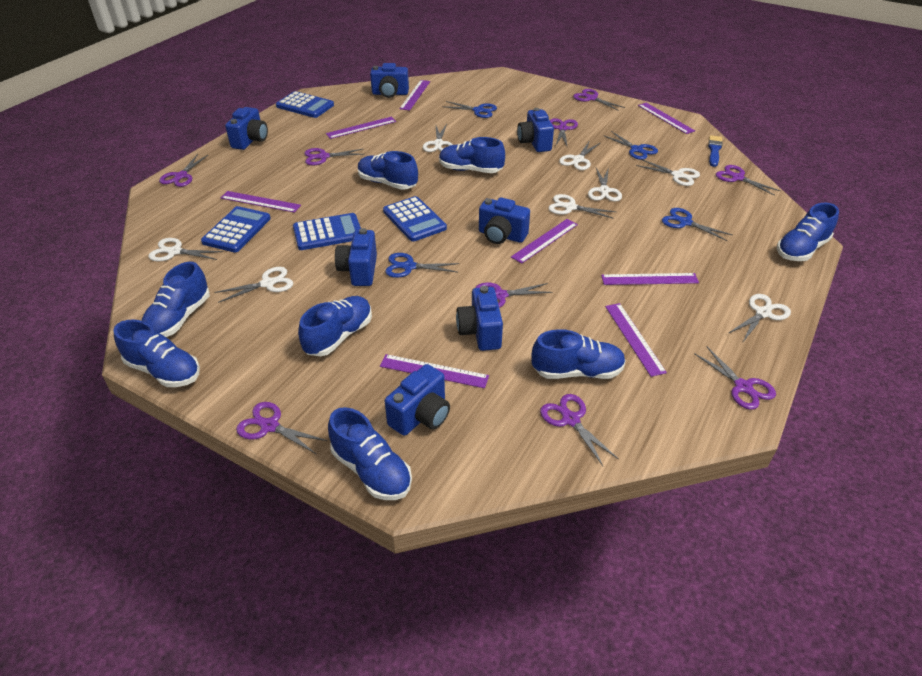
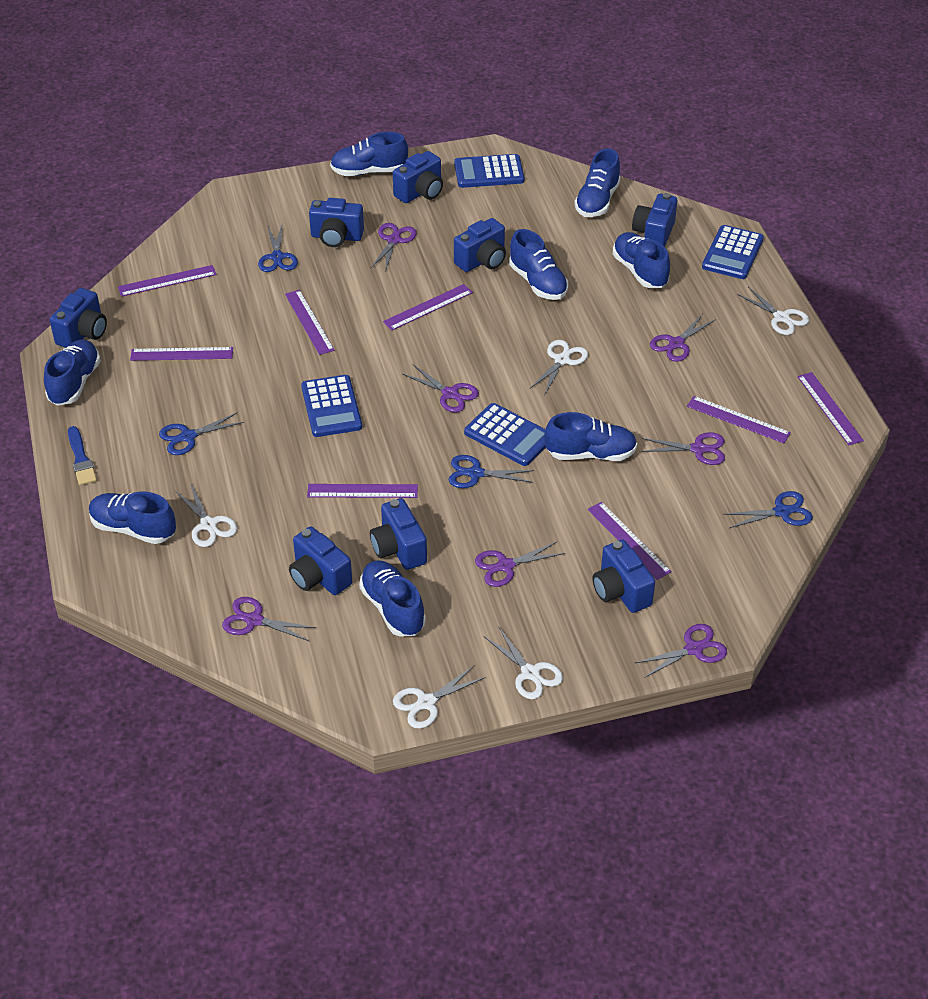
blue camera: [225,107,268,150] [335,228,377,286] [370,63,409,98] [385,364,450,436] [456,286,503,351] [479,197,530,244] [517,108,554,152] = 7 -> [50,288,107,348] [289,526,352,595] [309,198,364,247] [370,498,427,570] [393,151,443,203] [454,218,506,272] [593,539,655,613] [632,193,677,247] = 8
purple scissors: [159,154,208,187] [236,402,328,454] [304,148,365,165] [475,283,552,308] [540,394,619,466] [550,118,578,146] [573,89,625,111] [694,346,776,410] [716,165,780,196] = 9 -> [222,597,316,642] [370,223,417,271] [403,365,479,412] [475,541,565,587] [635,624,727,678] [641,432,725,465] [650,313,716,362] = 7
white scissors: [149,238,223,261] [214,267,293,303] [423,124,453,152] [549,194,616,219] [559,140,600,170] [588,167,622,201] [636,159,700,186] [729,294,791,342] = 8 -> [175,485,237,547] [393,665,486,729] [484,627,563,699] [530,340,588,395] [737,287,809,335] = 5

